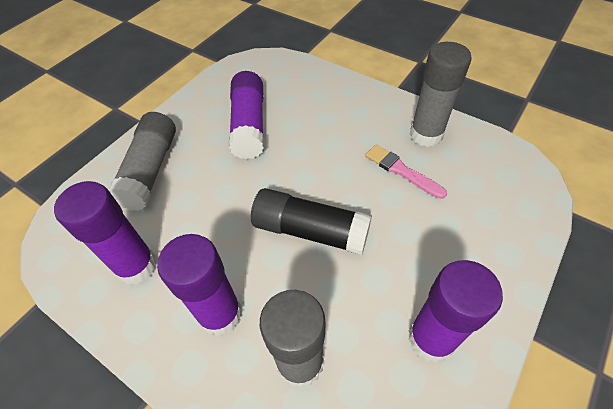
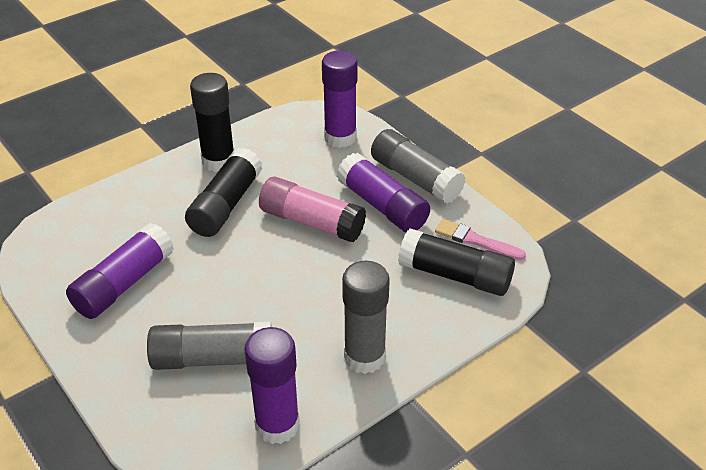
black glue stick: [251,188,372,255] = 1 -> [185,148,262,237] [190,73,234,172] [398,229,515,296] = 3
pink glue stick: none = 0 -> [259,177,366,242] = 1

